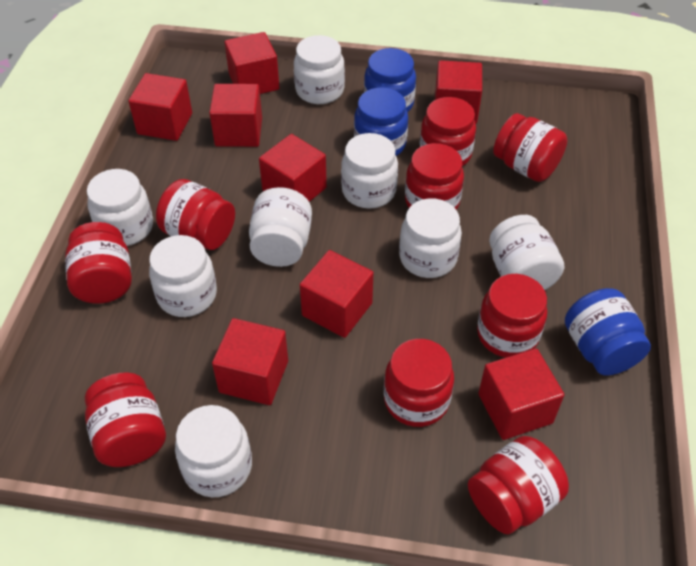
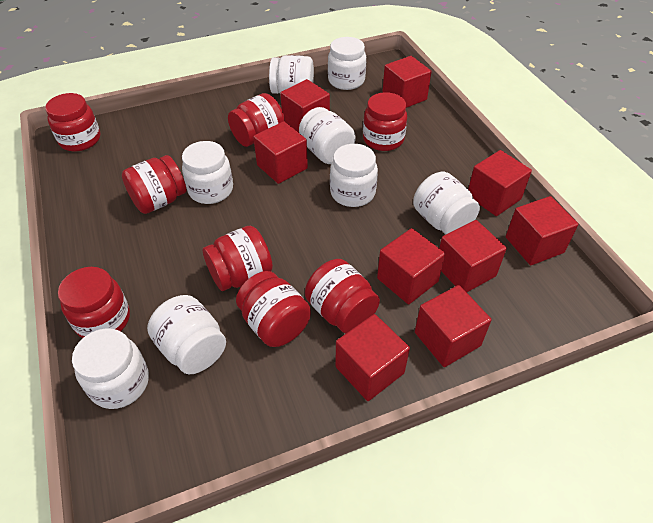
blue jar: [354,88,408,156] [364,48,416,113] [565,288,651,376] = 3 -> none = 0
red cube: [128,73,192,141] [209,84,262,147] [212,318,288,405] [224,32,279,94] [259,134,327,202] [300,250,374,338] [435,60,482,124] [478,348,564,440] = 8 -> [253,121,308,184] [280,79,330,133] [335,314,410,401] [377,228,445,304] [382,56,432,108] [415,285,491,367] [439,220,507,292] [468,150,532,216] [506,196,578,265] = 9
red jar: [65,222,132,304] [85,372,166,467] [156,179,235,250] [384,339,454,427] [405,143,464,210] [420,97,476,166] [468,436,569,534] [477,274,547,357] [493,113,567,182] = 9 -> [45,93,100,152] [58,267,130,338] [122,155,186,214] [203,226,273,291] [228,93,285,147] [236,271,311,347] [305,259,380,333] [363,92,407,151] = 8

